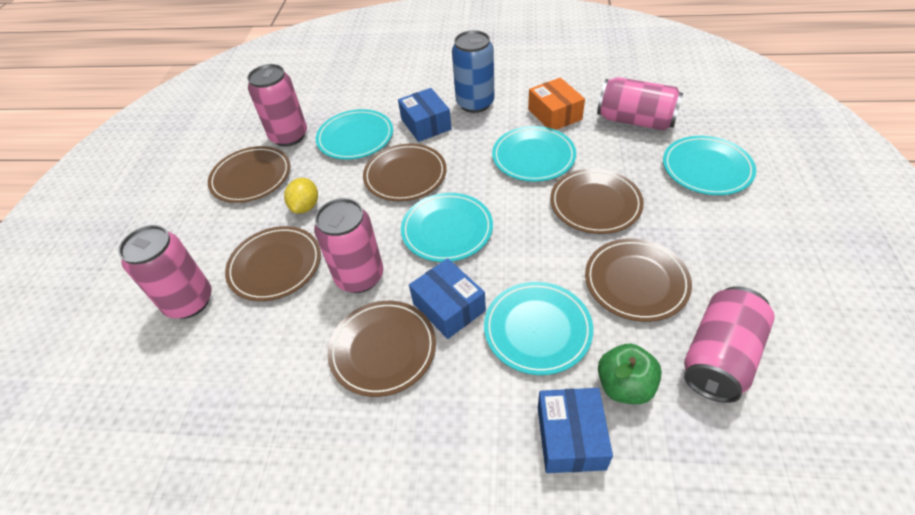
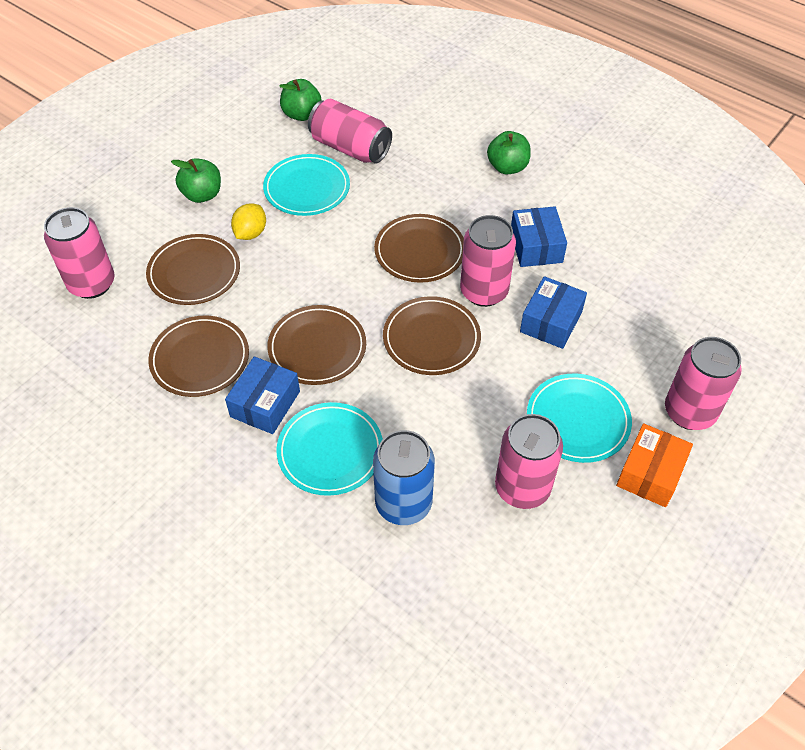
brown plate: [208,146,290,203] [225,226,321,301] [328,301,436,397] [363,143,447,201] [550,168,644,234] [585,238,692,322] = 6 -> [146,234,240,305] [148,316,249,397] [267,305,366,385] [374,214,464,283] [383,296,481,375] = 5
green apple: [598,344,662,404] = 1 -> [171,158,221,203] [279,79,322,121] [487,131,531,174] = 3
turquoise plate: [316,109,393,160] [401,193,493,262] [484,282,593,375] [492,126,576,182] [663,136,756,195] = 5 -> [263,154,350,216] [276,402,383,496] [527,374,632,463] = 3

